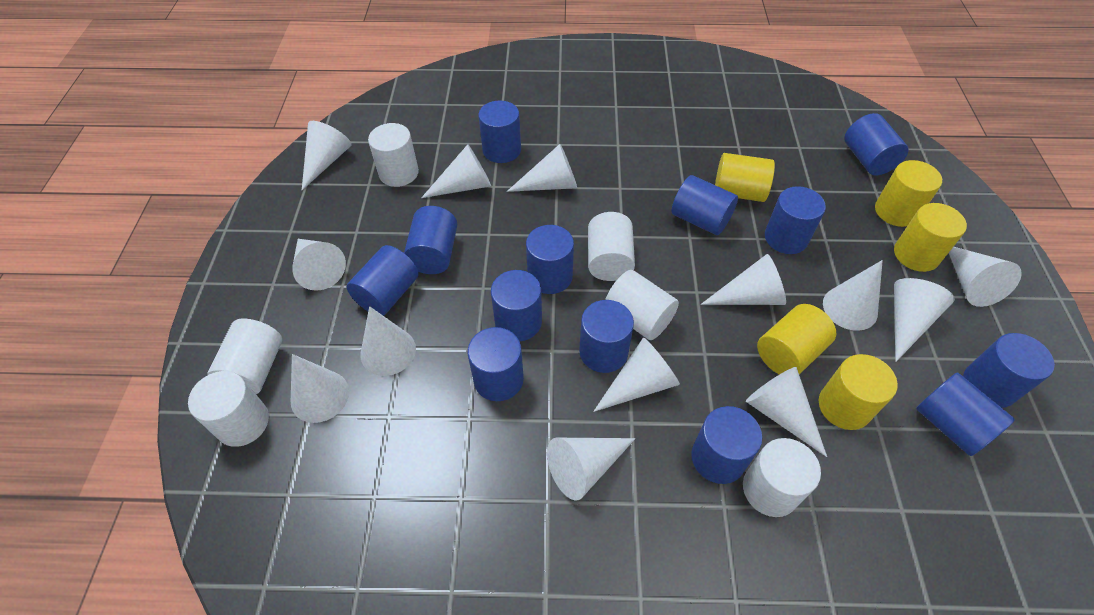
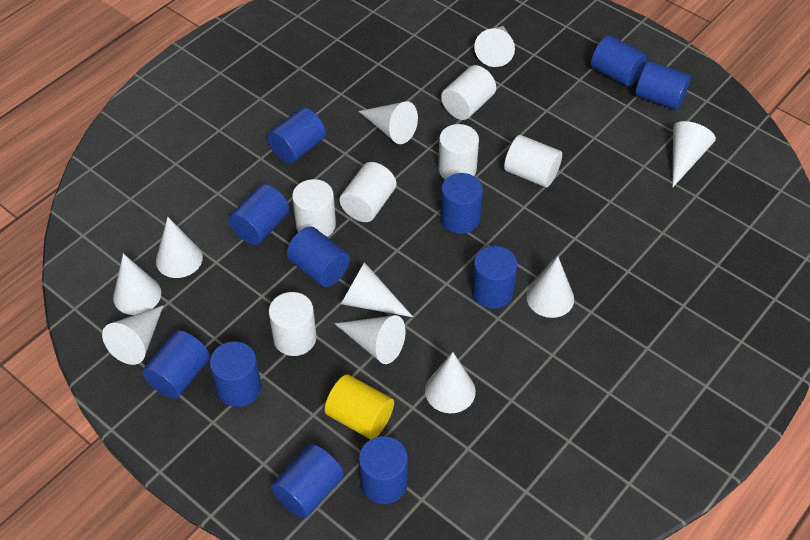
blue cylinder: [347,245,419,316] [404,206,457,274] [468,327,524,401] [478,100,521,163] [491,270,542,341] [526,225,574,294] [579,300,634,373] [671,175,738,235] [691,406,762,484] [765,186,826,254] [844,113,908,175] [916,372,1015,456] [963,333,1055,408] = 13 -> [142,330,210,399] [210,341,261,407] [229,184,289,245] [267,107,326,164] [271,444,344,518] [287,226,350,287] [359,436,408,504] [440,173,483,234] [472,246,518,309] [591,35,647,87] [635,61,691,110] = 11
white cone: [291,354,349,423] [292,239,346,291] [302,121,351,190] [361,306,416,376] [421,144,491,198] [507,144,577,192] [547,438,636,501] [593,338,680,412] [700,254,786,305] [746,367,827,457] [823,260,883,331] [894,278,955,362] [949,247,1022,307] = 13 -> [102,305,164,365] [113,253,161,315] [156,217,203,278] [334,315,405,364] [341,262,413,317] [359,101,418,144] [425,352,476,413] [474,26,515,67] [526,256,574,318] [673,121,716,187] = 10
yellow cylinder: [715,153,775,202] [757,304,836,375] [819,354,898,430] [875,160,942,227] [894,203,967,272] = 5 -> [325,374,394,439] = 1

